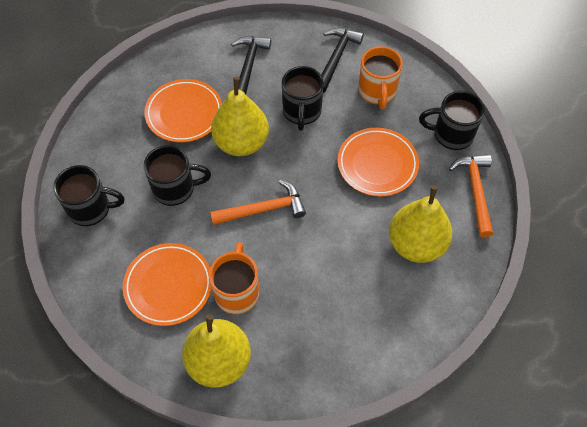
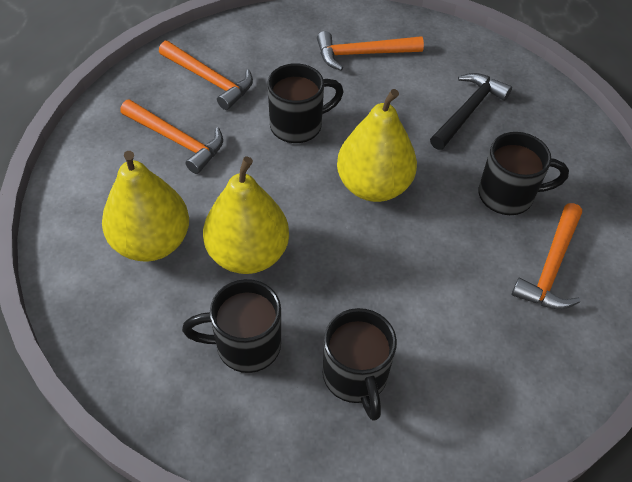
black hammer: [231,36,271,94] [321,28,364,93] = 2 -> [430,73,512,150] = 1
orange hammer: [210,180,306,225] [449,154,493,237] = 2 -> [120,100,223,174] [159,41,253,110] [317,31,424,71] [511,203,582,309] = 4
orange mug: [209,242,259,314] [358,46,403,110] = 2 -> none = 0
orange plate: [123,243,212,326] [144,79,222,143] [338,128,419,197] = 3 -> none = 0

